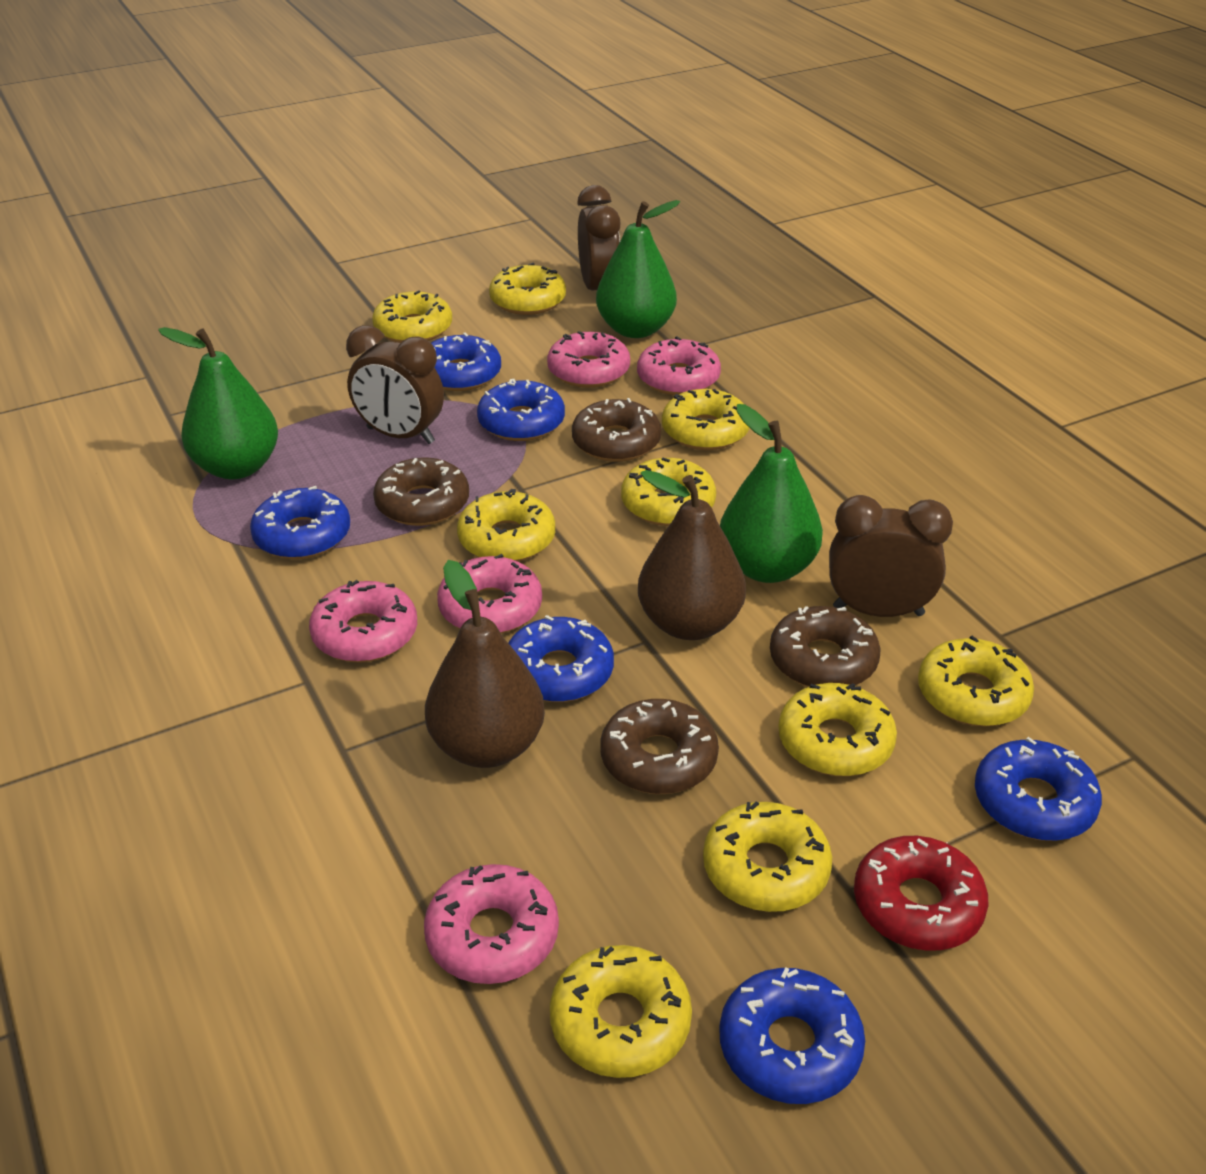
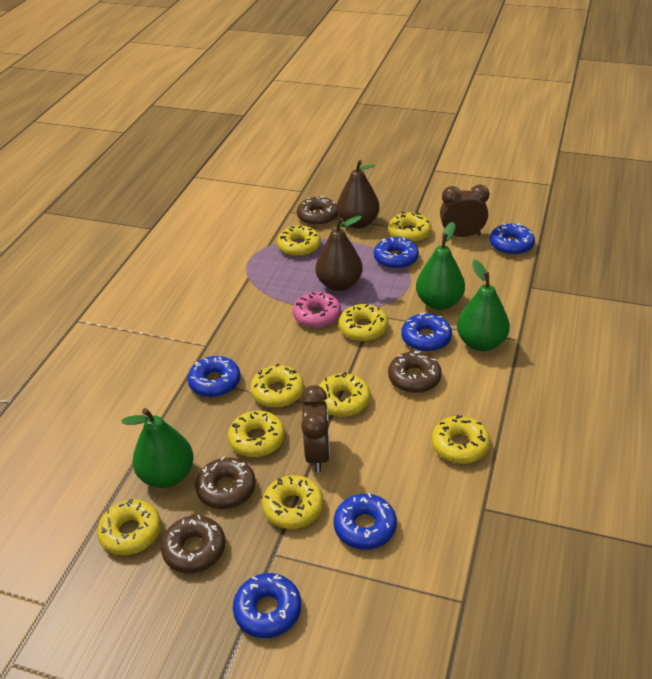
brown clock: [346,325,444,444] [577,185,620,291] [829,495,953,617] = 3 -> [301,385,330,472] [440,185,489,237] = 2
pink donut: [309,580,417,662] [424,864,559,984] [437,554,542,633] [547,331,630,388] [637,336,721,395] = 5 -> [293,292,341,328] = 1
red donut: [854,836,988,951] = 1 -> none = 0

